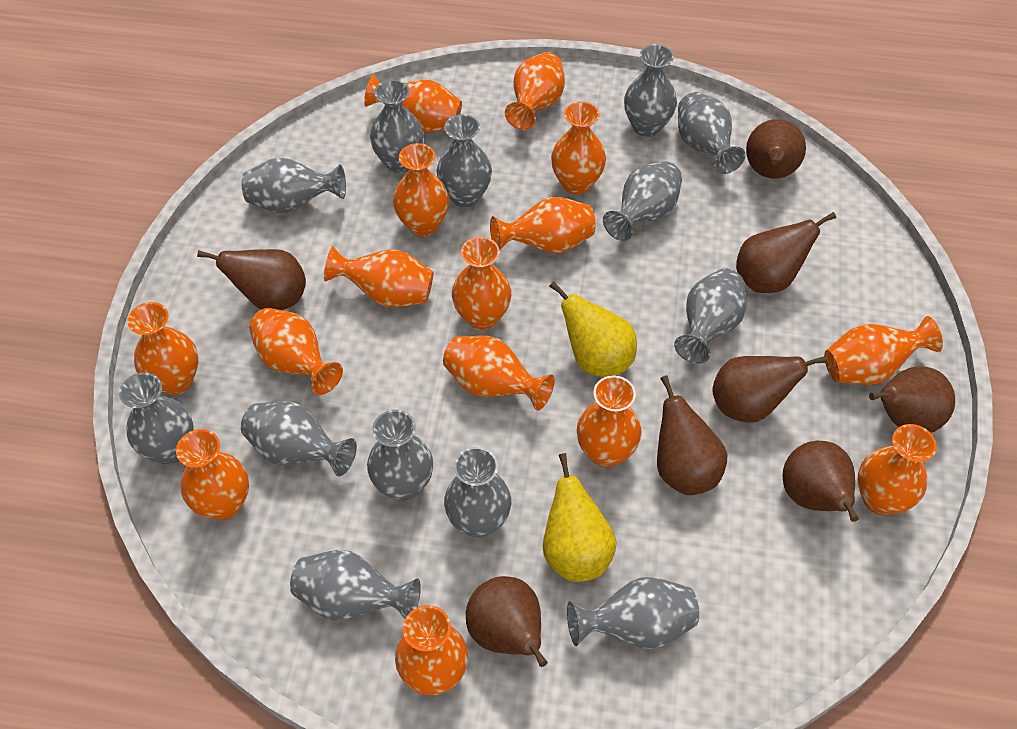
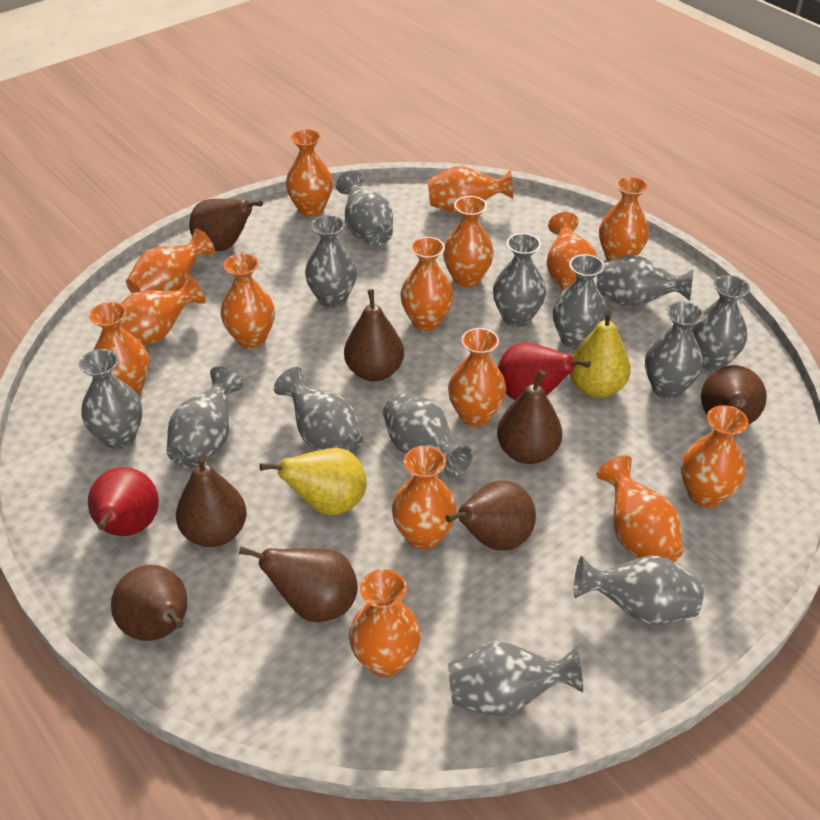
red pear: none = 0 -> [88,467,159,536] [498,342,591,400] = 2

